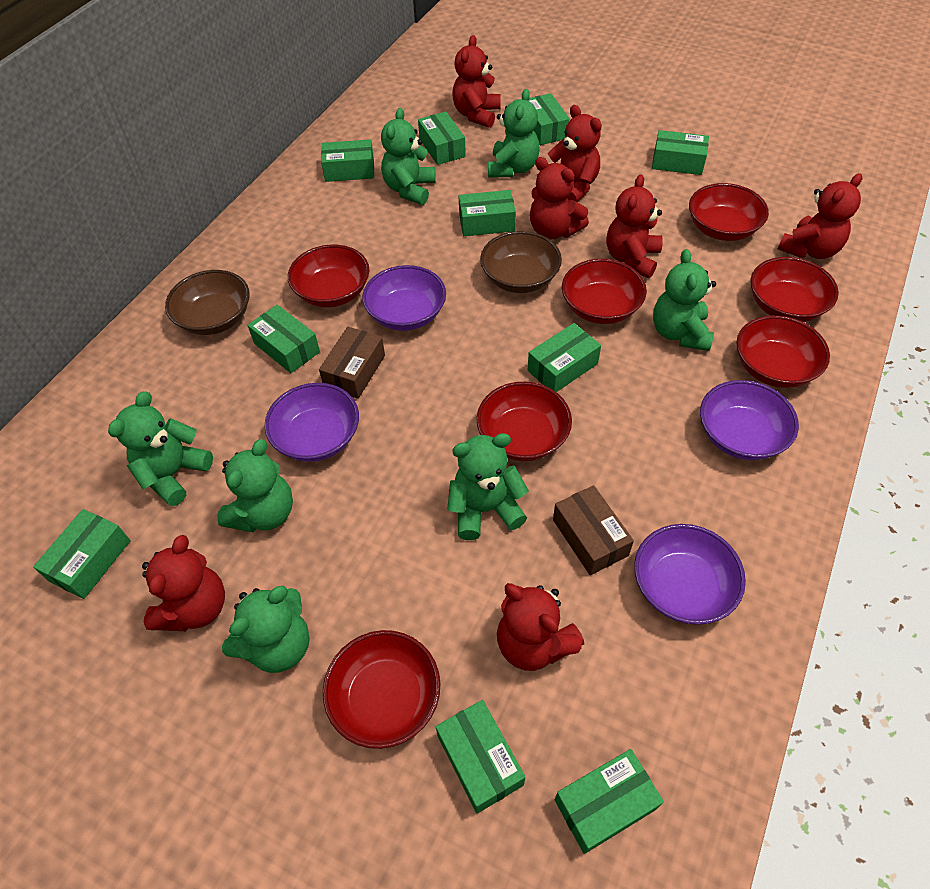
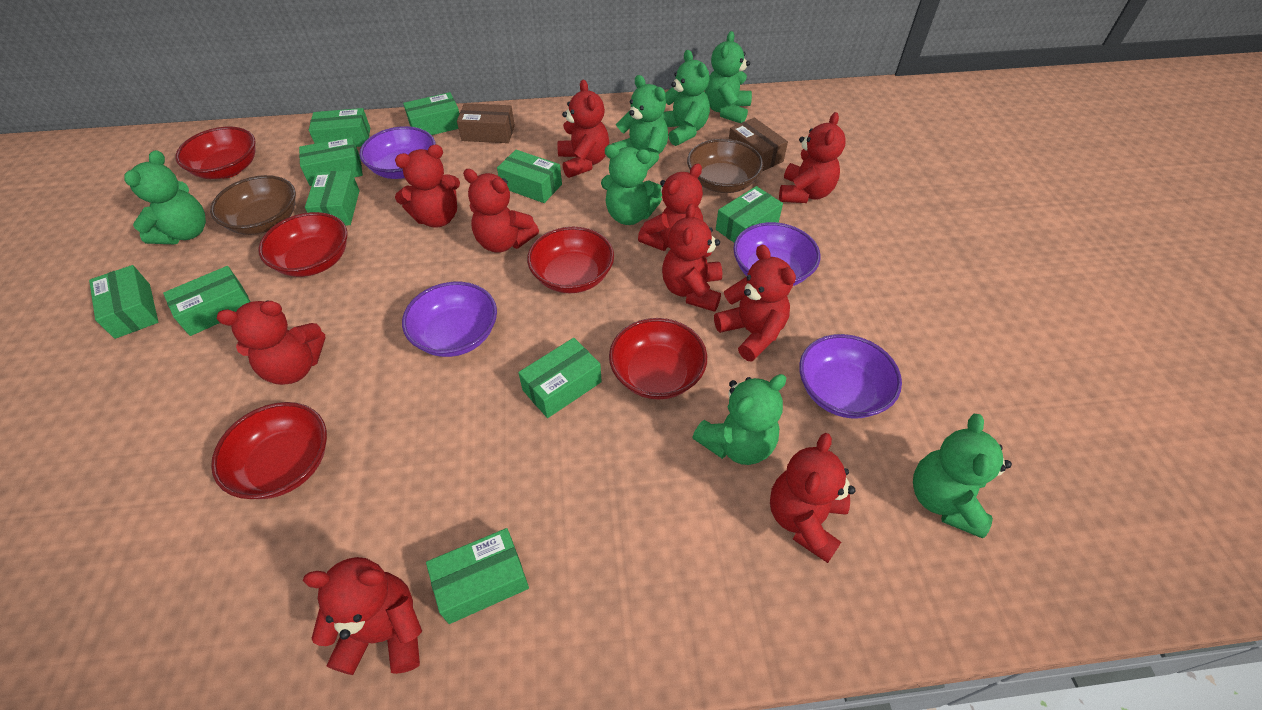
red bowl: [288,245,369,307] [323,630,441,749] [477,382,572,461] [562,259,647,324] [689,183,769,241] [736,315,830,388] [750,257,839,322] = 7 -> [175,127,256,179] [211,402,327,499] [258,212,348,277] [527,227,614,293] [609,318,707,400] = 5
red teddy bear: [142,535,225,631] [452,35,501,128] [497,583,584,671] [530,157,589,239] [547,105,602,202] [607,174,663,278] [778,173,863,259] = 7 -> [217,301,325,385] [303,557,422,675] [395,145,460,228] [463,169,539,253] [557,80,609,178] [638,163,703,251] [662,203,722,312] [714,245,796,362] [770,433,855,563] [779,112,846,203] = 10

